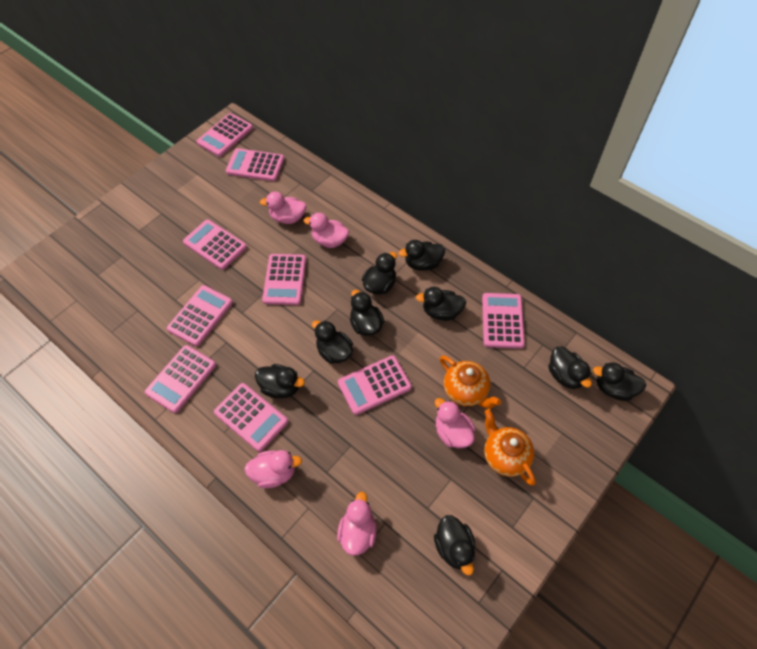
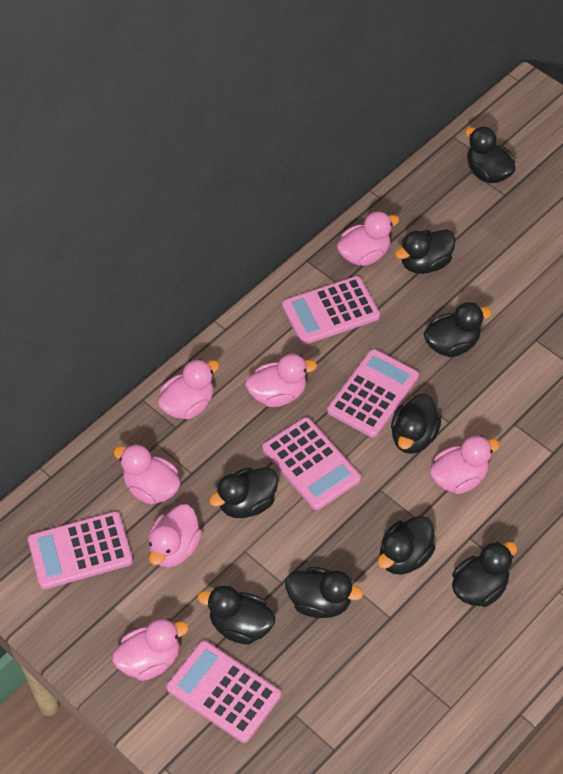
orange teapot: [440,355,501,409] [484,409,536,486] = 2 -> none = 0
pink calculator: [145,345,216,413] [167,285,233,346] [183,219,247,270] [197,113,253,157] [214,383,288,452] [226,148,284,181] [262,254,306,305] [338,355,412,415] [482,293,525,349] = 9 -> [28,511,133,589] [167,640,281,743] [262,417,361,510] [282,276,380,345] [327,349,419,438] = 5
pink duck: [244,450,302,488] [260,192,306,224] [304,213,349,248] [337,492,377,556] [435,398,475,448] = 5 -> [112,618,189,681] [113,444,181,505] [149,505,202,568] [157,359,219,420] [245,353,317,407] [337,211,399,266] [430,435,500,494] = 7

